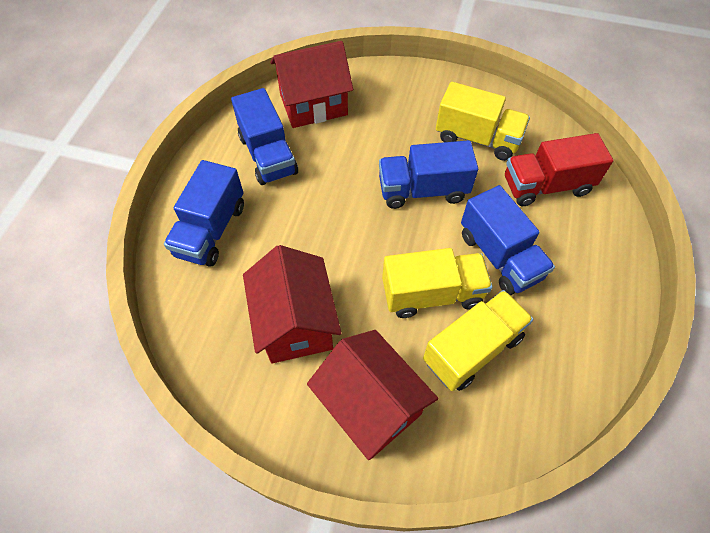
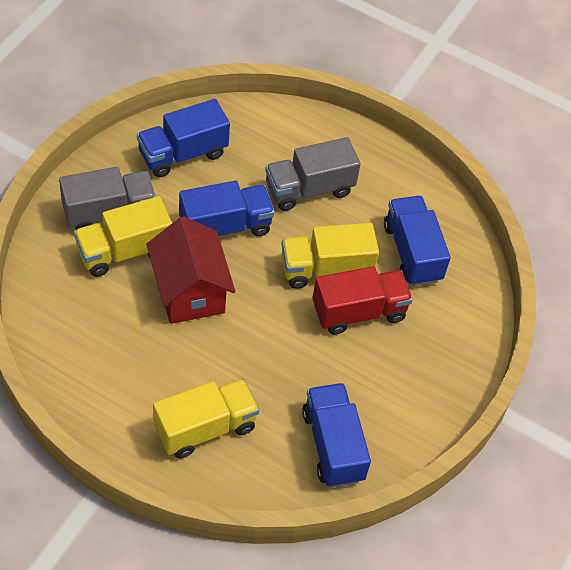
grey truck: none = 0 -> [59,167,156,230] [265,137,361,211] = 2
red house: [243,245,342,363] [270,41,353,128] [307,330,438,460] = 3 -> [147,216,235,324] = 1

